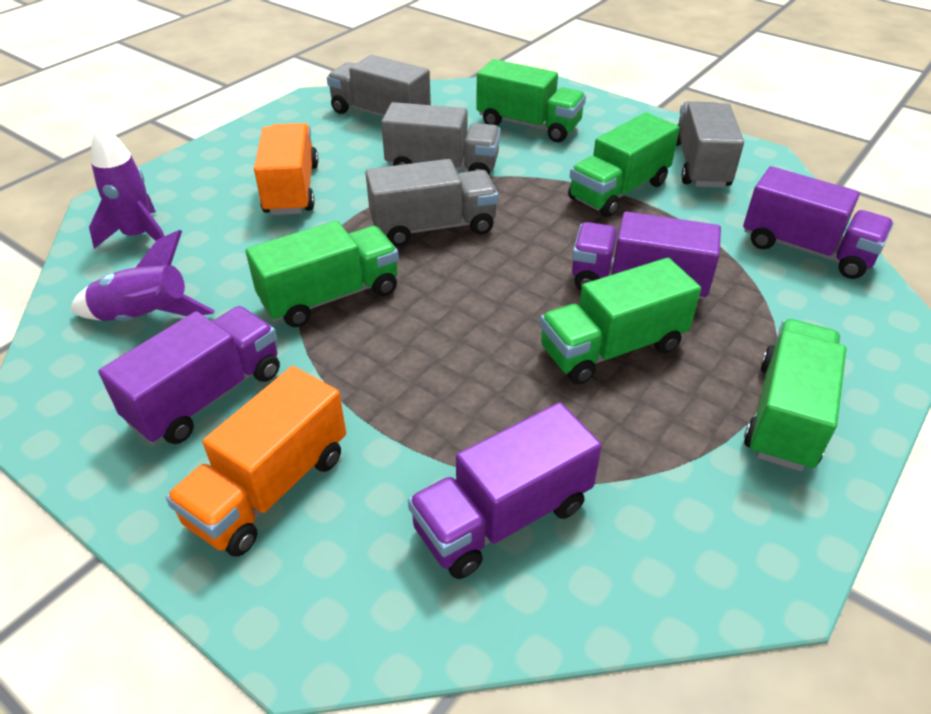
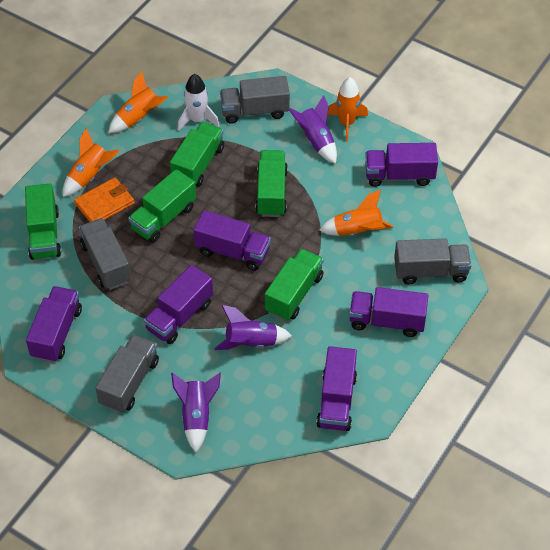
orange rocket: none = 0 -> [63,128,119,197] [109,72,168,133] [319,190,393,236] [328,77,368,141] = 4
orange truck: [166,366,346,557] [254,123,319,215] = 2 -> none = 0
orange wallet: none = 0 -> [74,177,134,222] = 1
purple rocket: [70,230,215,321] [89,125,164,249] = 2 -> [171,373,221,452] [214,305,292,350] [289,95,337,164] = 3
purple truck: [98,306,280,444] [408,402,602,579] [572,212,721,299] [743,166,894,279] = 4 -> [26,286,82,363] [144,265,213,344] [193,210,271,271] [316,346,357,431] [349,287,429,337] [365,143,438,187] = 6
white rocket: none = 0 -> [178,74,219,131] = 1

